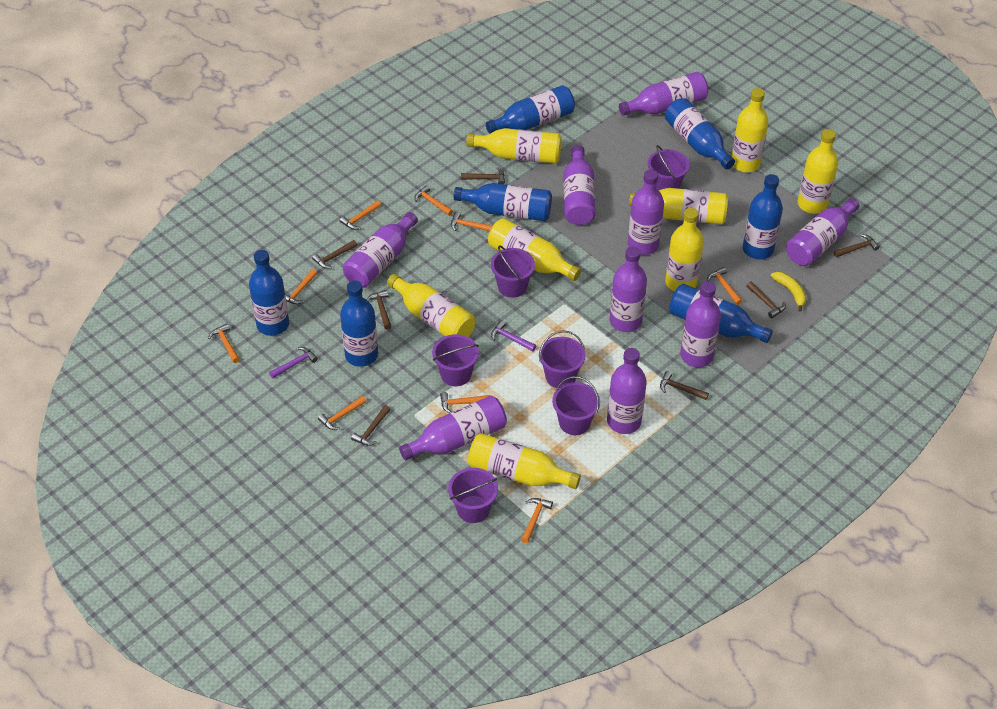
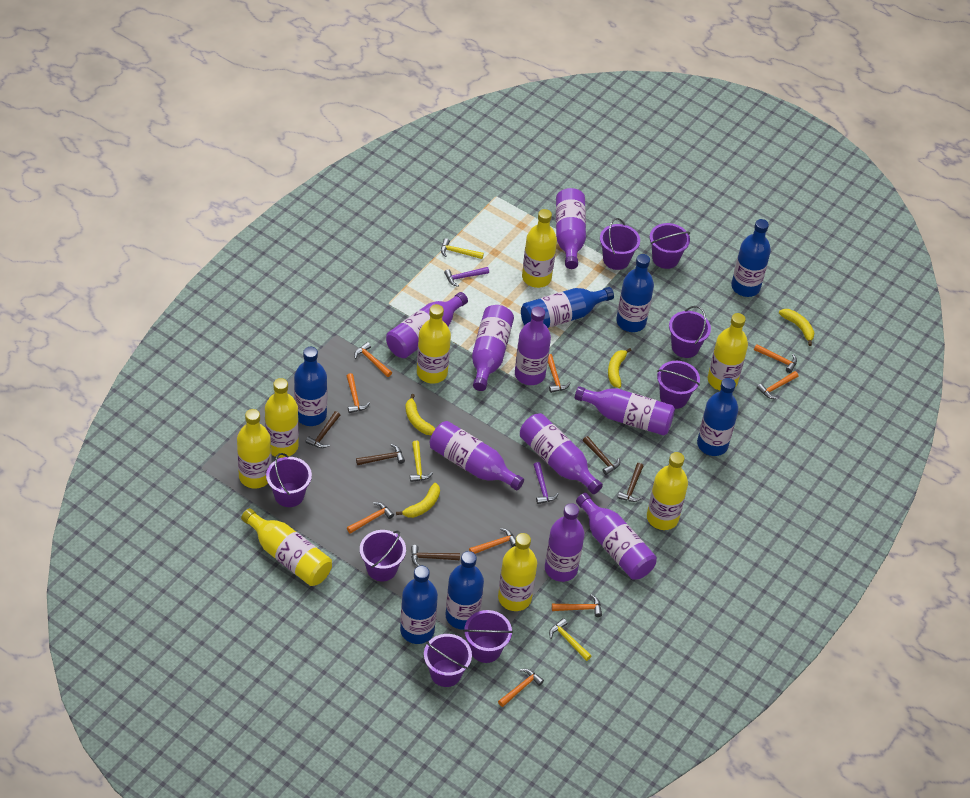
brown hammer: [312,240,357,269] [351,405,390,446] [367,290,392,330] [461,167,505,184] [660,371,709,400] [747,282,786,318] [834,234,880,257] = 7 -> [305,411,340,448] [356,444,405,465] [411,545,460,566] [583,436,620,475] [617,463,643,502] = 5
purple bucket: [432,334,479,386] [448,468,498,523] [491,246,535,298] [539,330,586,388] [552,376,600,435] [648,145,690,190] = 6 -> [266,453,312,507] [360,530,406,581] [424,634,472,687] [463,610,513,663] [600,218,640,270] [650,223,690,269] [657,361,700,409] [669,306,711,358] = 8
yellow banana: [771,272,806,312] = 1 -> [396,483,440,518] [405,394,435,435] [608,348,632,388] [779,309,814,346] = 4
yellow hammer: none = 0 -> [410,441,433,482] [441,238,484,259] [549,618,591,661] = 3

